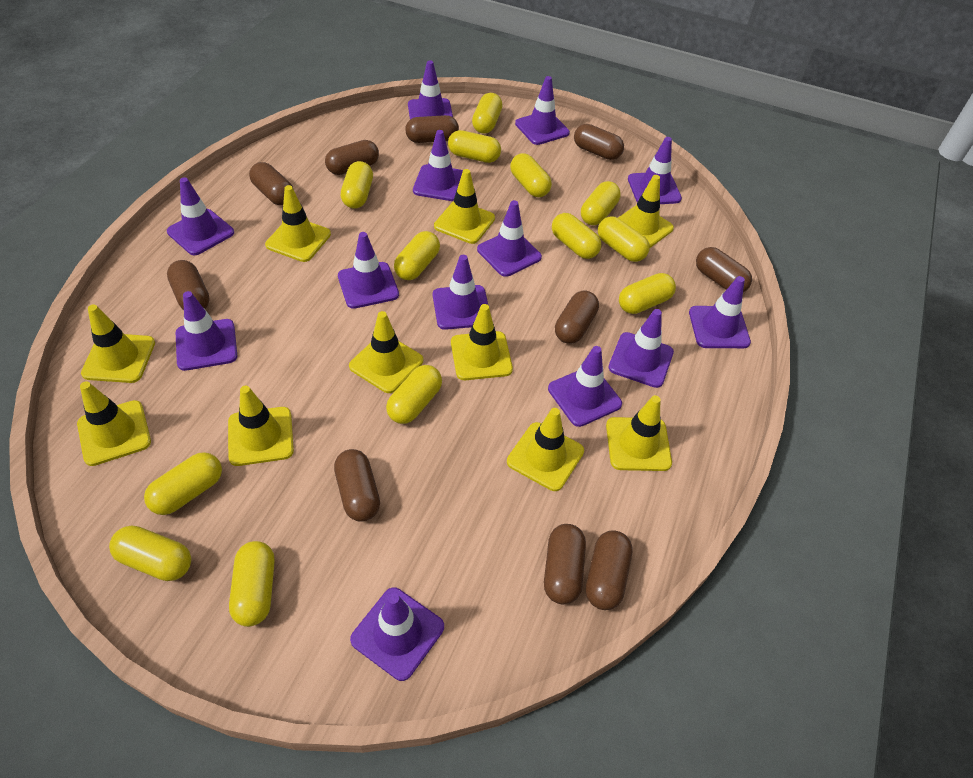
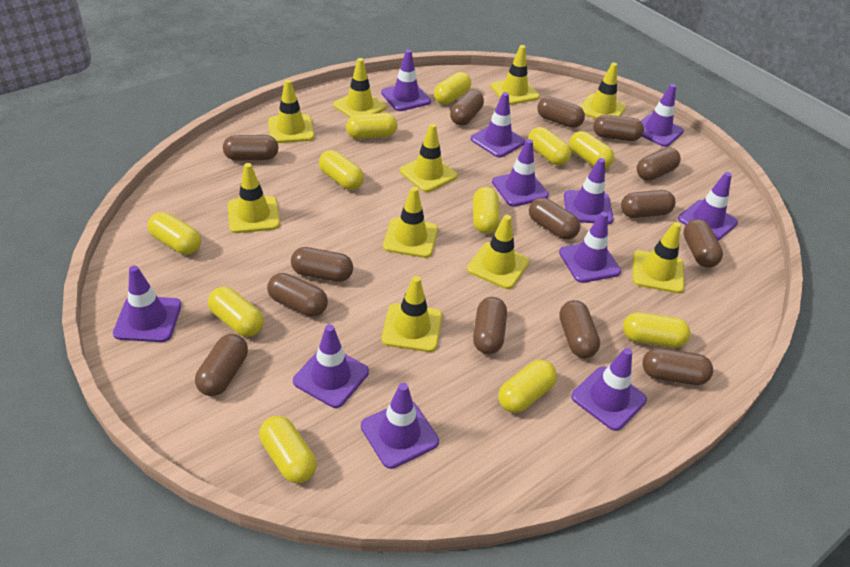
brown capsule: [167,260,210,310] [249,162,293,205] [325,140,379,175] [334,449,380,522] [405,115,459,143] [544,524,586,604] [555,291,599,344] [574,124,624,160] [586,530,632,610] [696,247,752,292] = 10 -> [195,334,248,396] [223,135,278,161] [267,273,328,316] [291,247,353,282] [450,90,484,125] [473,297,507,354] [529,198,580,240] [537,96,585,128] [559,300,600,358] [593,115,644,141] [621,190,675,218] [637,147,681,181] [642,348,713,385] [683,219,723,268] = 14
purple traffic cone: [167,177,234,255] [176,291,237,371] [338,232,399,309] [350,587,444,681] [408,60,453,119] [413,130,463,201] [433,255,489,330] [477,200,542,277] [515,76,570,145] [548,346,622,427] [609,309,674,388] [628,137,682,204] [689,276,751,348] = 13 -> [113,265,182,342] [293,324,369,408] [361,383,439,469] [381,49,431,111] [471,92,525,157] [492,139,549,207] [559,212,621,283] [564,158,614,224] [571,348,647,431] [641,84,684,147] [678,172,738,241] = 11
yellow capsule: [109,526,191,581] [144,452,222,515] [229,541,275,627] [341,161,373,209] [386,365,442,424] [394,231,440,280] [448,130,501,163] [472,93,502,134] [510,153,552,197] [552,213,601,259] [581,181,621,225] [598,216,650,262] [619,273,676,314] = 13 -> [148,212,201,255] [208,287,264,337] [259,416,317,483] [319,150,364,190] [346,113,397,139] [434,72,471,105] [473,187,500,234] [498,360,557,413] [528,127,571,165] [569,131,614,168] [623,312,691,348] = 11

